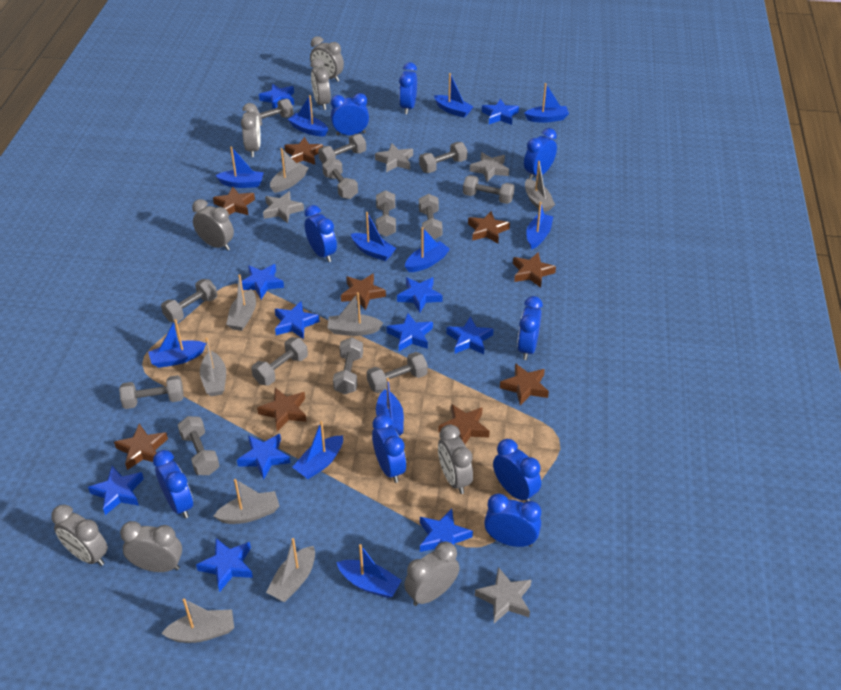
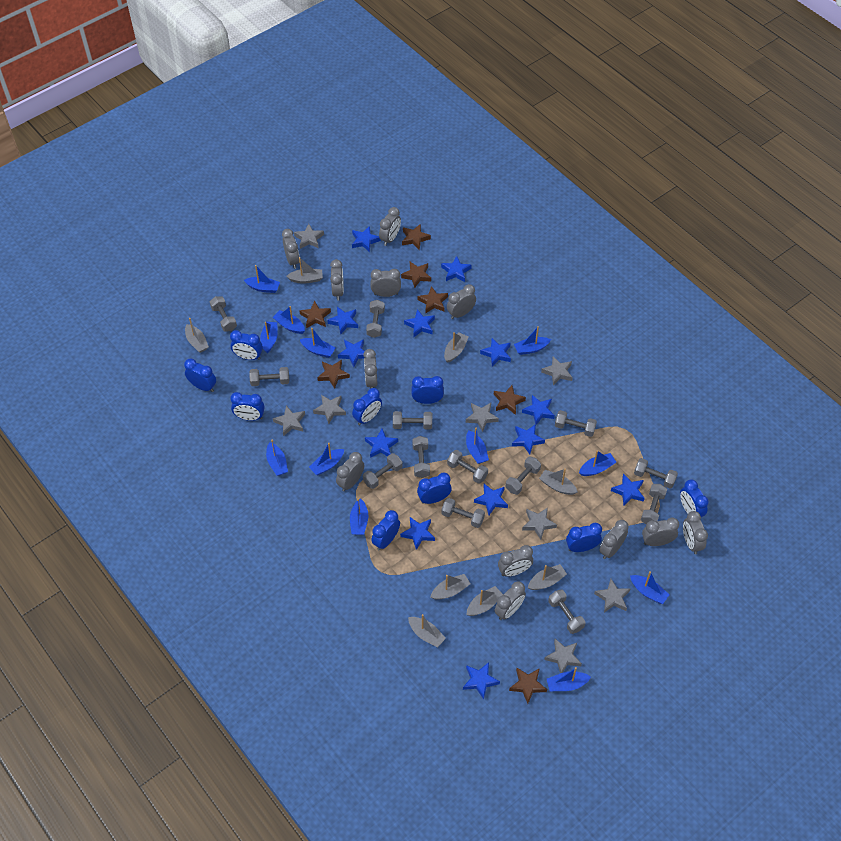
blue boat: [148,319,206,368] [215,147,264,188] [288,95,328,136] [292,421,343,479] [336,544,402,598] [351,212,396,261] [376,378,404,436] [405,227,450,272] [434,73,474,118] [524,83,569,123] [526,202,553,250] = 11 -> [244,265,280,293] [260,322,278,353] [266,439,288,476] [273,306,305,334] [300,328,335,358] [309,443,344,475] [350,498,368,535] [466,428,489,464] [514,326,551,355] [547,667,591,691] [579,450,616,476] [630,571,669,604] = 12
blue star: [88,466,144,515] [196,538,253,592] [237,434,290,479] [242,264,284,299] [259,84,294,109] [275,301,320,339] [387,313,433,351] [397,277,443,313] [420,508,473,552] [446,316,494,355] [482,99,519,125] = 11 -> [327,307,358,335] [338,339,365,367] [352,226,381,252] [365,429,398,458] [400,517,435,550] [404,309,435,337] [441,256,472,282] [463,662,500,700] [474,484,508,515] [480,338,511,366] [512,424,545,454] [522,395,555,425] [611,474,645,506] = 13
brown star: [114,424,168,470] [213,187,255,215] [257,388,307,431] [284,137,323,165] [341,274,386,310] [438,405,490,444] [468,211,510,243] [500,363,549,406] [513,252,556,288] = 9 -> [299,301,331,328] [317,360,350,389] [401,262,431,288] [402,224,431,250] [417,286,448,314] [494,385,526,415] [509,668,547,704] = 7
grey clock: [52,504,108,566] [120,521,182,572] [192,199,234,251] [241,103,261,157] [310,36,344,82] [310,59,331,110] [404,542,460,606] [438,425,473,494] = 8 -> [282,229,299,269] [330,259,344,300] [336,452,364,492] [363,349,377,388] [371,269,401,297] [379,207,401,246] [447,284,476,319] [494,581,526,620] [498,545,533,577] [599,520,629,559] [642,518,679,546] [683,511,708,554] = 12
grey star: [263,191,304,223] [375,143,413,172] [470,152,509,182] [475,567,532,623] = 4 -> [273,405,305,436] [294,224,324,249] [313,395,346,424] [466,403,499,432] [522,507,557,540] [541,356,573,386] [544,639,582,673] [594,579,630,613] = 8

